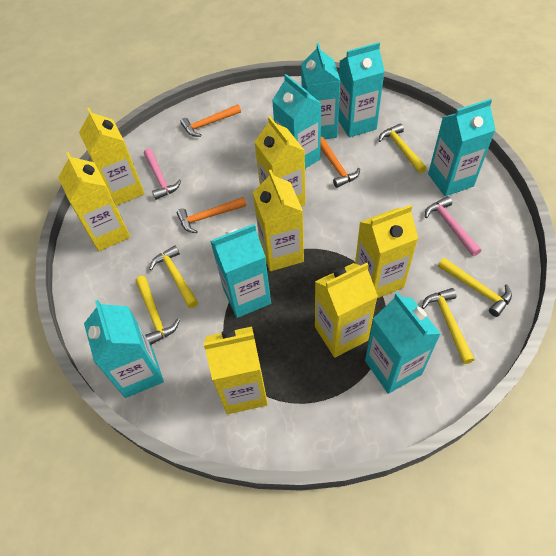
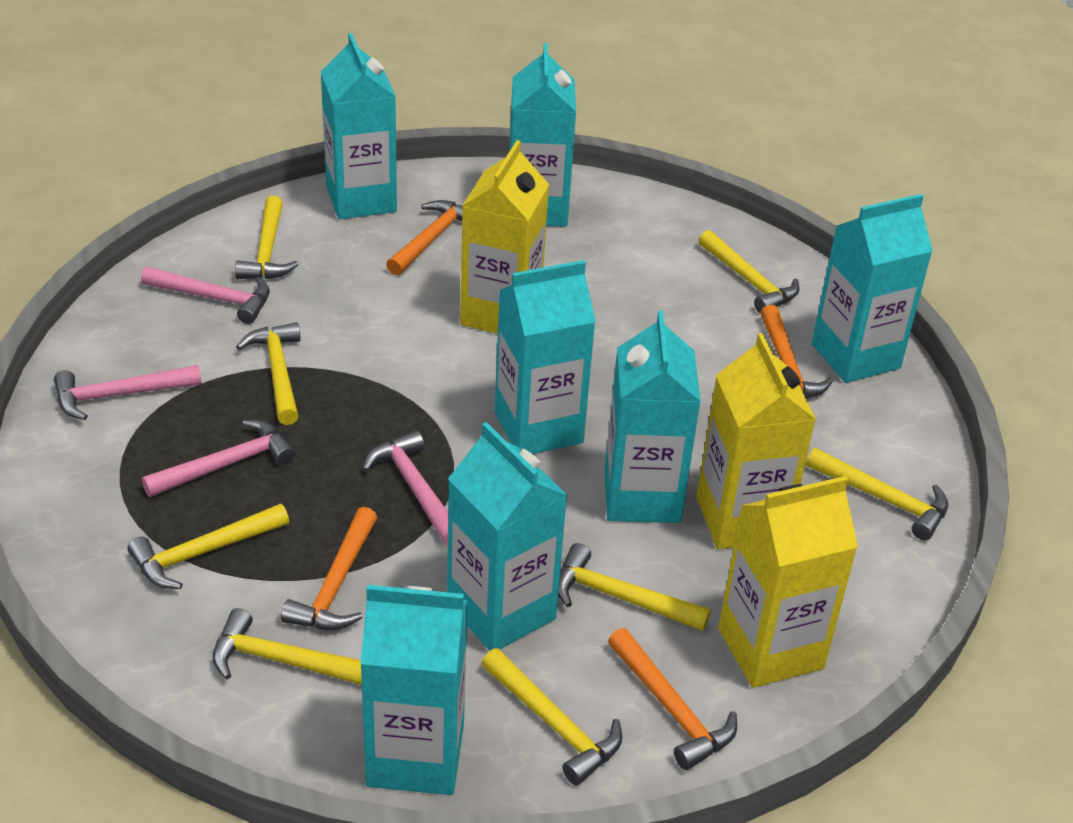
orange hammer: [177,197,246,233] [180,104,241,137] [321,137,360,188] = 3 -> [281,507,377,630] [386,200,463,275] [608,628,737,770] [760,305,833,399] = 4
pink hammer: [144,148,181,200] [425,196,481,256] = 2 -> [54,365,202,420] [141,267,270,324] [142,420,296,497] [362,431,448,545] = 4
yellow carton: [58,152,130,251] [79,108,145,206] [203,326,268,414] [253,170,304,271] [254,116,306,207] [315,263,378,358] [355,205,418,298] = 7 -> [460,140,549,334] [697,333,816,549] [718,476,858,688] = 3
yellow hammer: [136,276,180,345] [149,245,198,308] [378,123,427,173] [422,288,475,364] [438,258,512,317] = 5 -> [127,504,289,589] [213,608,362,685] [235,196,299,279] [236,322,301,425] [481,648,622,785] [558,543,711,631] [698,230,800,314] [806,448,948,540] = 8

